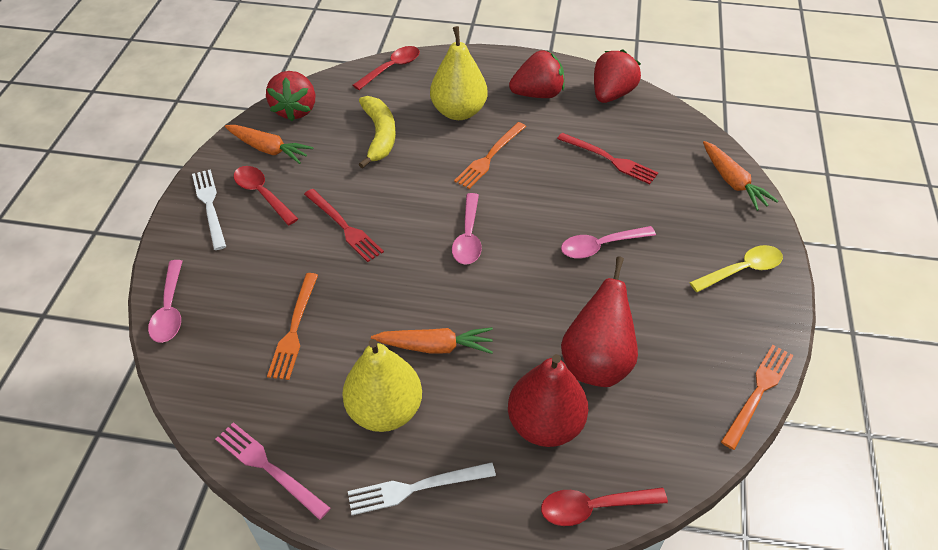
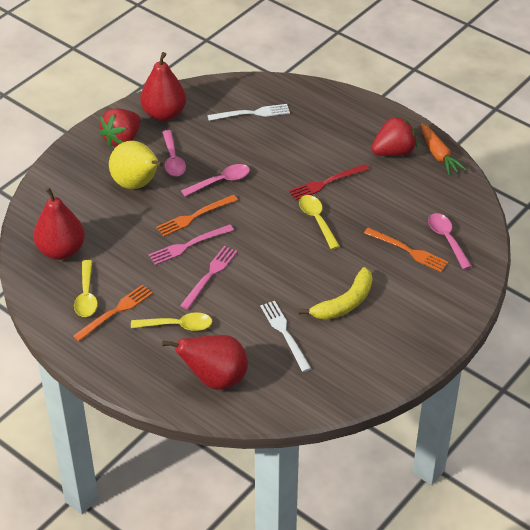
orange carrot: [225,125,313,164] [371,327,493,354] [703,141,778,211] = 3 -> [421,124,467,176] = 1
pink fork: [215,422,330,520] = 1 -> [149,225,234,265] [180,246,238,309] = 2
red fork: [304,189,384,262] [557,133,658,184] = 2 -> [289,164,369,200] = 1
red pear: [508,354,588,447] [561,256,638,387] = 2 -> [33,187,85,260] [140,52,186,121] [162,335,248,390] = 3
red spoon: [234,166,298,225] [353,46,420,90] [541,487,668,526] = 3 -> none = 0
red strawberry: [266,71,315,121] [509,50,565,98] [594,50,641,103] = 3 -> [99,108,140,147] [371,116,417,156] = 2
yellow pear: [342,339,422,432] [430,26,488,120] = 2 -> [109,141,163,189] = 1
yellow spoon: [689,245,783,292] = 1 -> [74,260,98,317] [131,312,212,331] [299,195,340,250] = 3

